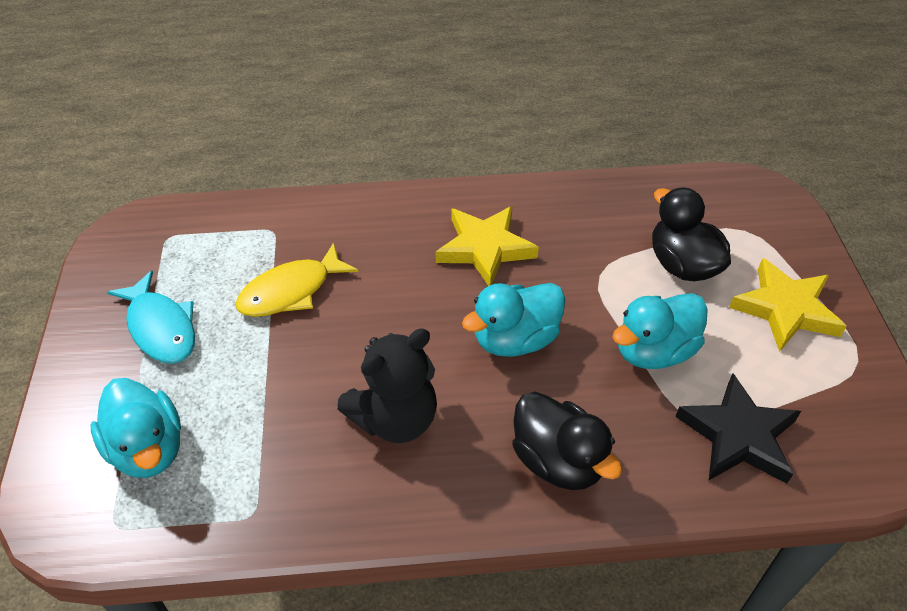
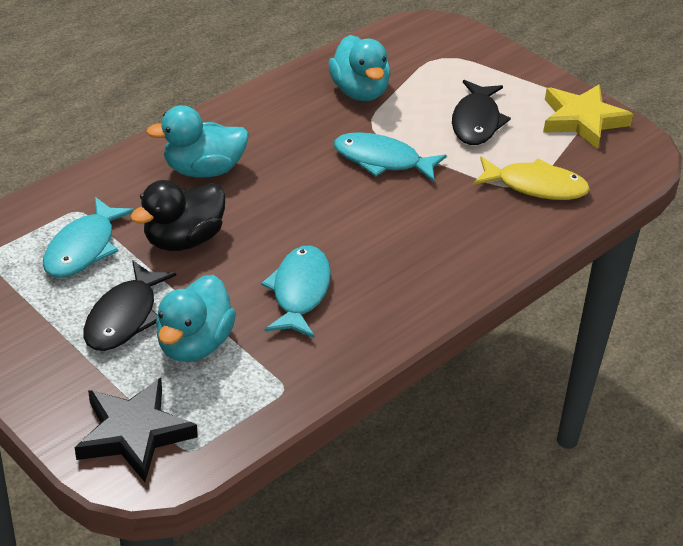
black duck: [512,392,622,490] [652,188,731,281] = 2 -> [130,180,226,251] = 1
black fish: none = 0 -> [84,260,176,351] [452,80,511,145] = 2
black teddy bear: [338,329,437,443] = 1 -> none = 0
turquoise fish: [107,271,195,364] = 1 -> [43,197,135,278] [261,245,331,338] [334,132,447,182] = 3
yellow star: [436,206,539,286] [729,258,847,352] = 2 -> [543,84,634,150] = 1

